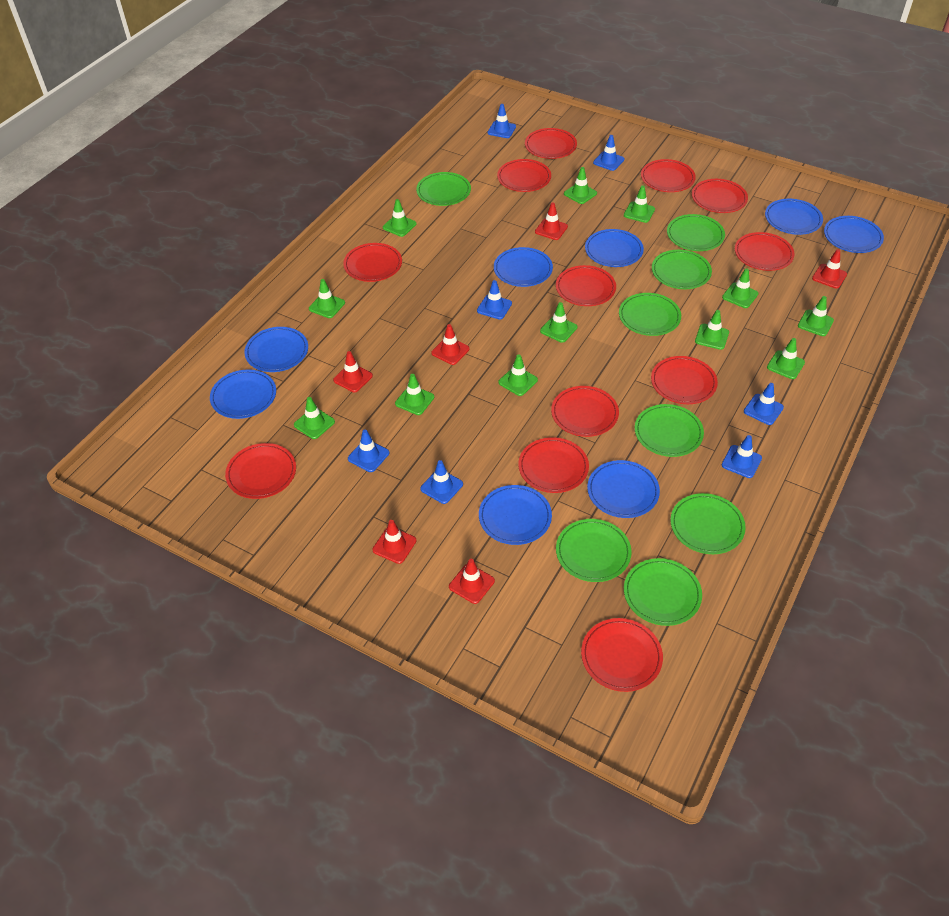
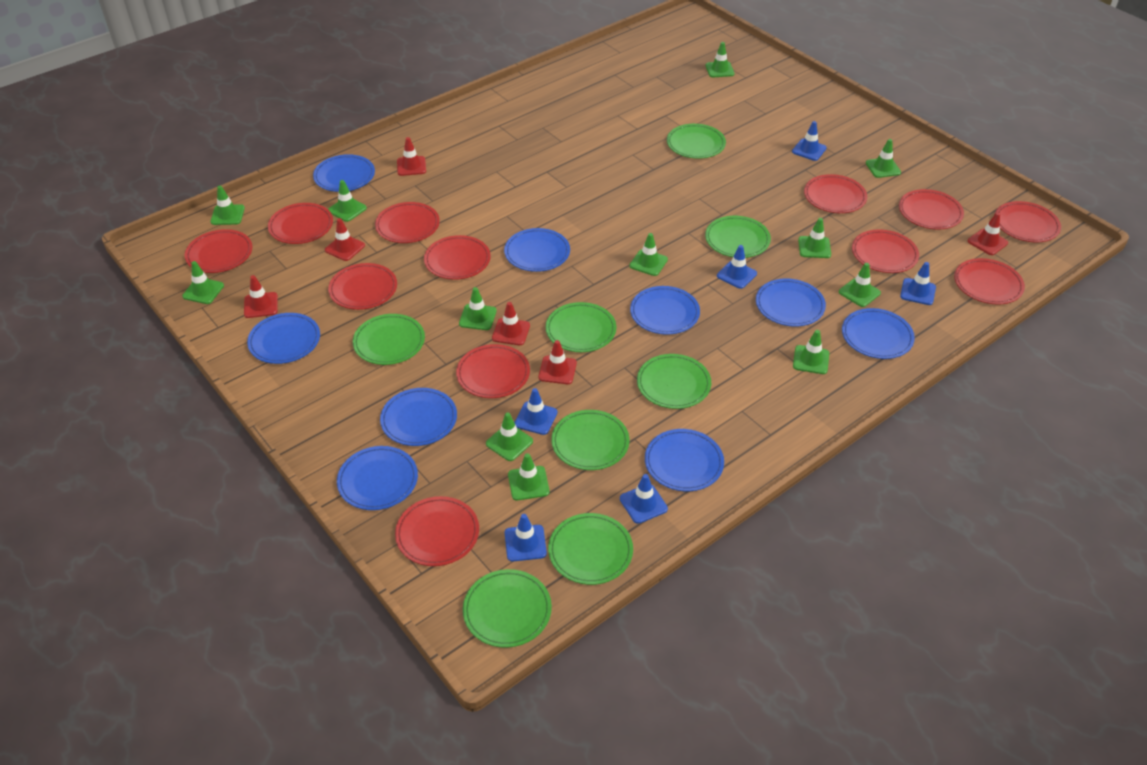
blue plate: [210,370,276,419] [244,327,308,372] [479,485,552,545] [494,247,553,287] [585,229,644,267] [587,460,660,518] [765,199,823,235] [824,216,884,253] = 8 -> [247,313,320,364] [313,154,375,192] [337,446,418,510] [380,388,457,446] [504,228,570,272] [630,286,700,335] [645,429,724,491] [756,279,826,327] [842,308,915,359] = 9
blue traffic cone: [348,430,389,472] [420,460,463,504] [477,280,512,319] [488,104,516,138] [593,135,624,171] [722,435,762,478] [744,383,784,425] = 7 -> [505,514,547,562] [514,388,557,435] [620,474,668,524] [717,245,757,289] [792,121,827,161] [900,262,936,305] = 6

